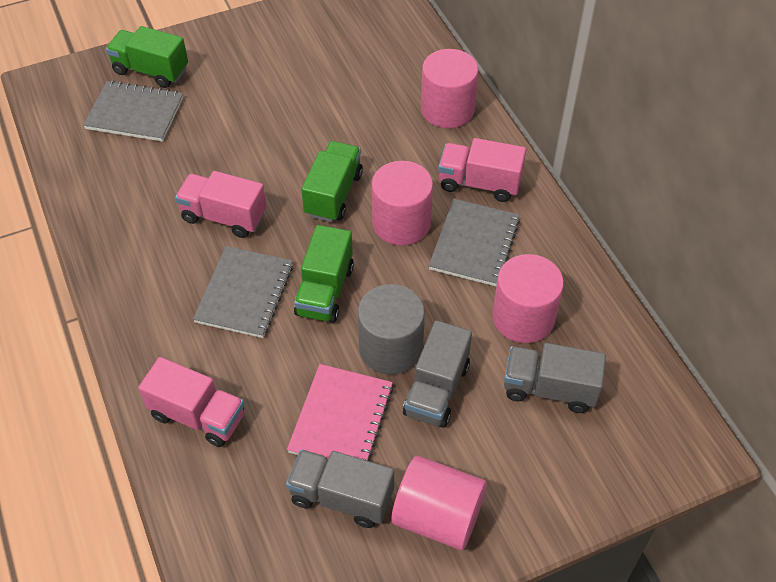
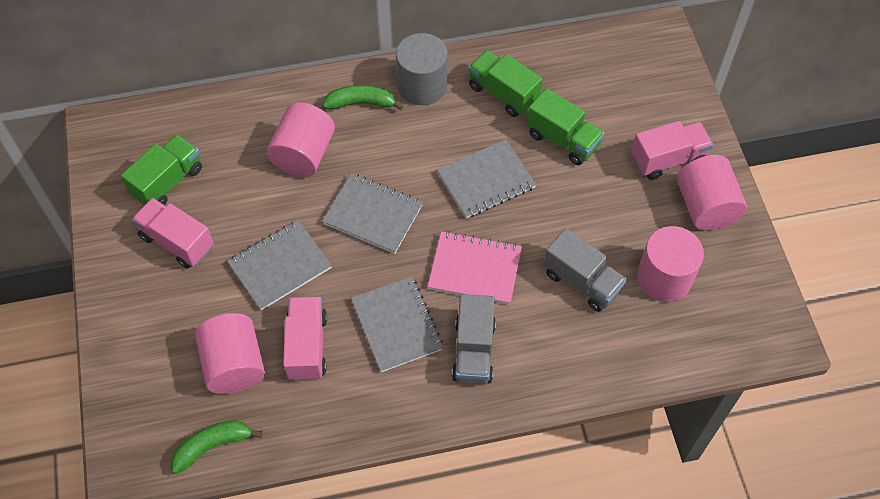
green banana: none = 0 -> [170,420,262,474] [323,85,403,110] = 2
grey notebook: [83,80,183,142] [193,246,293,338] [429,199,520,286] = 3 -> [227,220,332,310] [322,173,423,254] [351,276,443,372] [437,139,536,219] = 4
grey truck: [286,449,394,528] [403,320,472,428] [504,343,606,413] = 3 -> [452,294,496,384] [543,228,627,312] = 2

